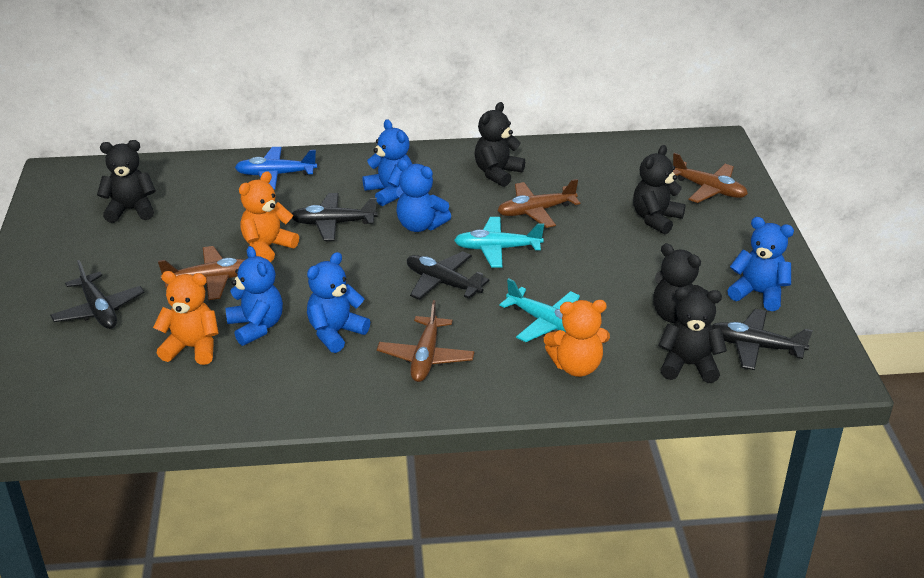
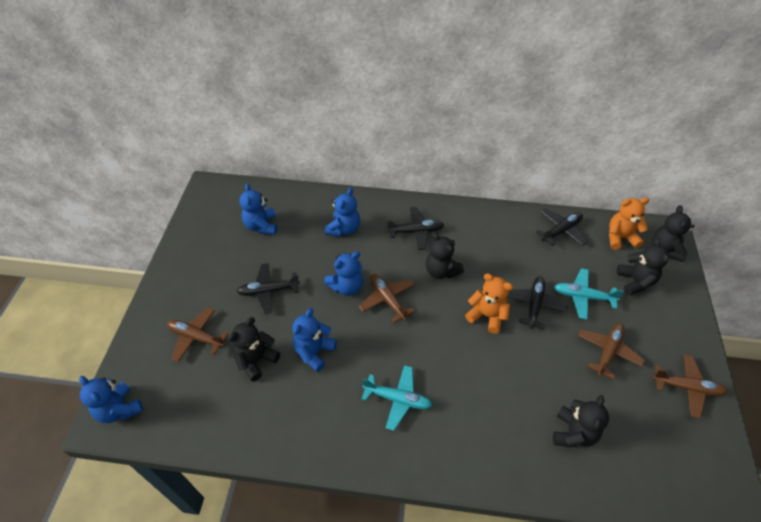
blue plane: [235,147,317,190] = 1 -> none = 0
orange teddy bear: [153,271,219,365] [239,171,299,262] [544,300,610,377] = 3 -> [465,274,513,334] [609,197,649,250] = 2

